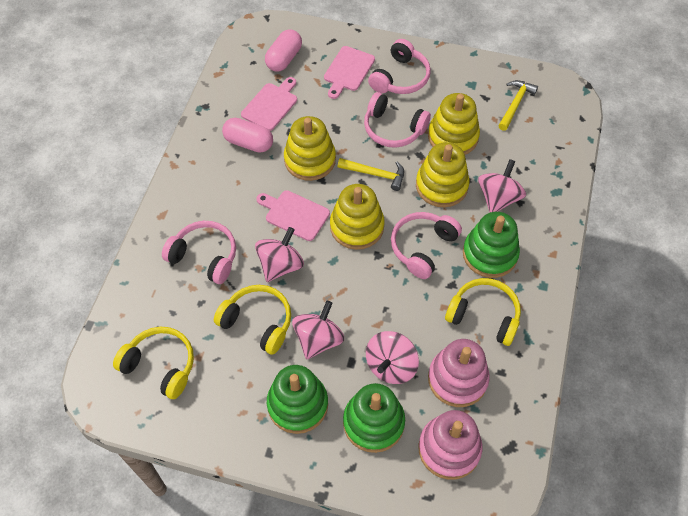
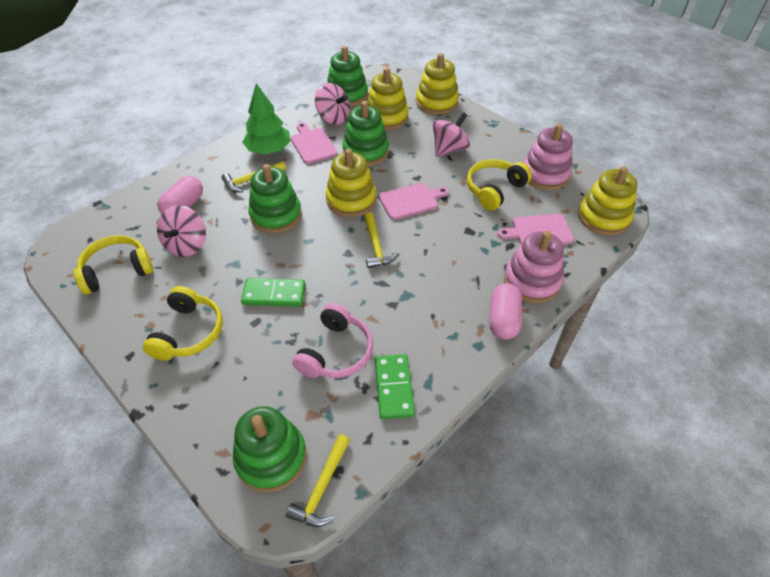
green domino: none = 0 -> [241,278,306,307] [375,354,415,419] = 2
green stacking toy: [267,365,328,434] [343,383,405,453] [463,212,520,278] = 3 -> [233,406,307,492] [248,164,302,233] [327,46,368,107] [342,101,389,166] = 4
green tree: none = 0 -> [242,83,291,154] = 1
pink headphones: [162,221,236,284] [364,92,431,148] [368,39,431,94] [391,212,462,279] = 4 -> [292,303,373,378] = 1
pink spinning top: [255,227,304,282] [292,301,344,360] [366,331,419,384] [478,159,526,213] = 4 -> [157,205,206,257] [315,83,350,125] [432,112,470,157] = 3
yellow hammer: [338,158,404,191] [498,80,538,131] = 2 -> [222,161,286,193] [286,434,350,527] [364,212,399,268] = 3

